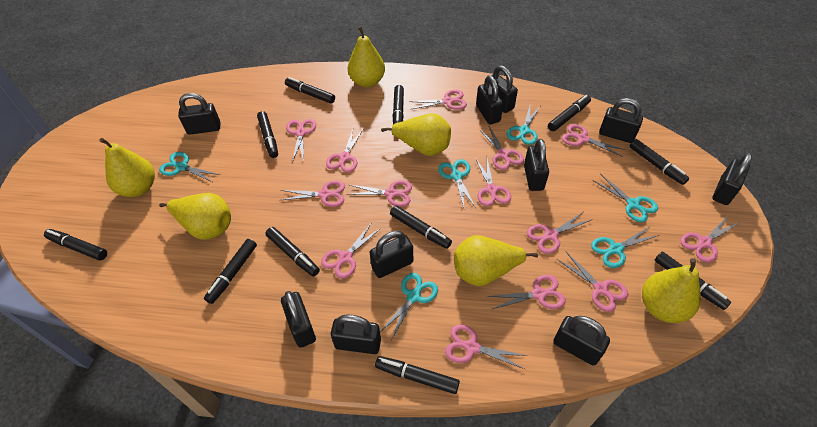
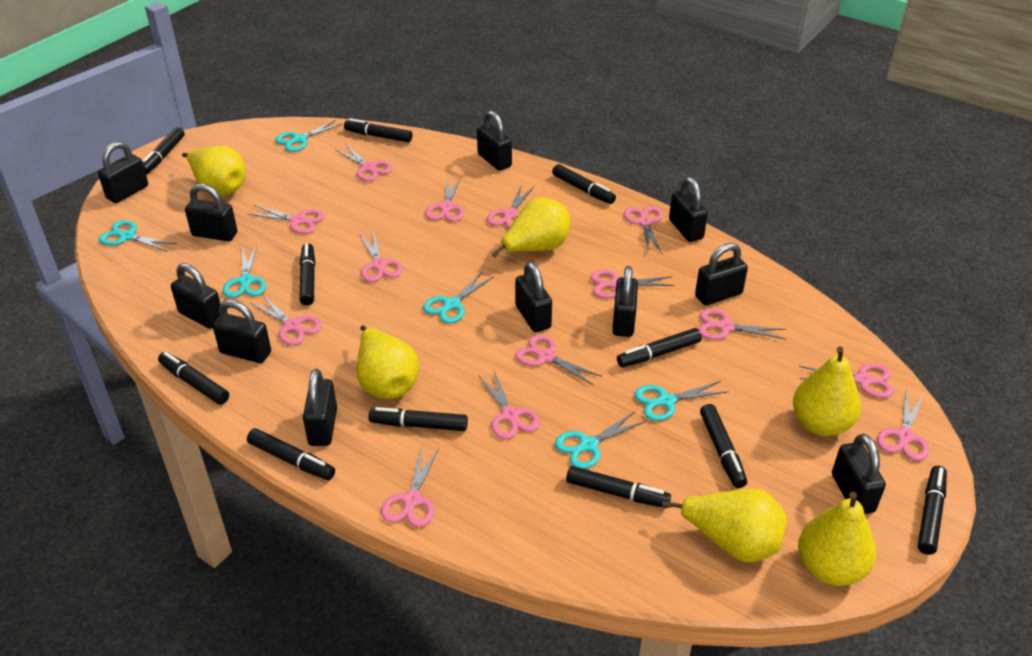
black padlock: [178,93,221,135] [281,291,316,348] [331,315,381,354] [369,231,413,278] [476,75,503,124] [490,65,518,113] [524,139,549,191] [553,316,610,366] [599,98,643,143] [712,153,752,205] = 10 -> [98,141,148,203] [171,263,221,329] [185,184,237,241] [213,300,271,363] [303,369,337,446] [477,111,512,171] [515,262,552,332] [612,266,638,337] [669,177,708,242] [695,243,748,305] [832,434,886,514] = 11

